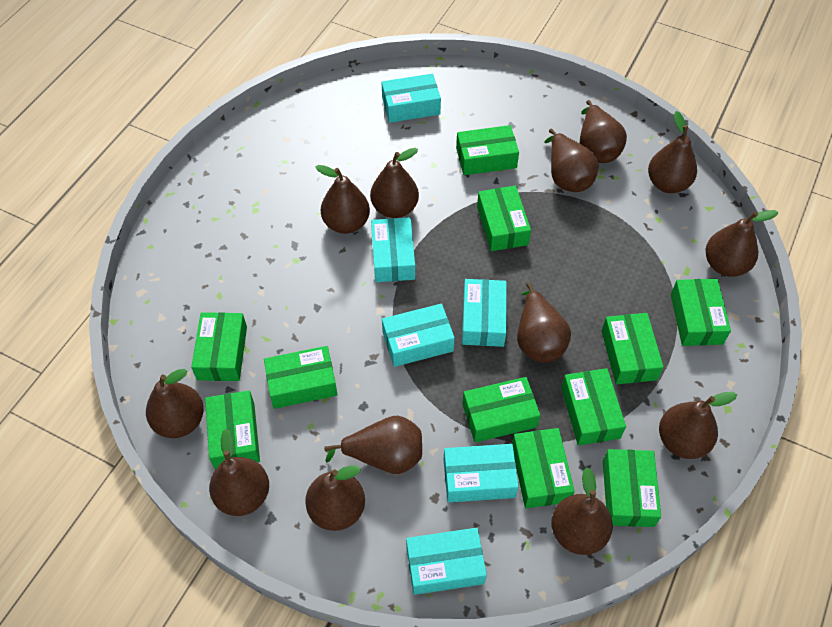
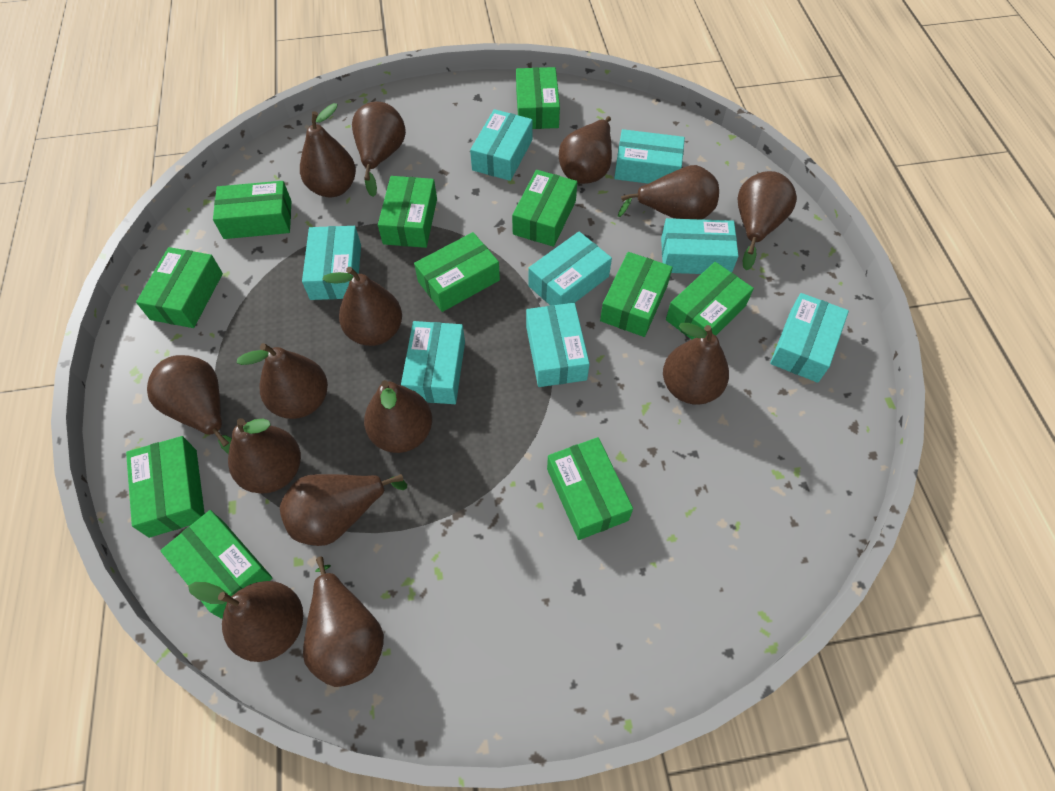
brown pear: [146,369,204,438] [209,429,269,516] [305,465,365,531] [316,165,370,234] [324,416,422,474] [370,148,419,218] [517,282,571,363] [544,129,599,192] [551,467,613,555] [580,100,627,163] [648,111,697,193] [659,392,737,459] [706,210,778,277] = 13 -> [147,355,232,454] [188,581,303,662] [228,418,301,494] [237,343,328,419] [280,474,407,546] [300,103,356,197] [303,557,384,687] [322,267,402,346] [352,102,406,197] [364,380,432,453] [559,116,612,184] [618,165,719,220] [663,323,729,405] [737,171,797,270] = 14
turquoise box: [371,217,415,282] [381,74,441,123] [382,304,455,367] [406,528,487,595] [444,444,519,503] [462,279,507,347] = 6 -> [302,226,361,300] [401,321,465,404] [470,109,533,181] [526,303,590,387] [528,231,612,305] [614,129,685,184] [661,218,739,274] [770,293,849,383] = 8

